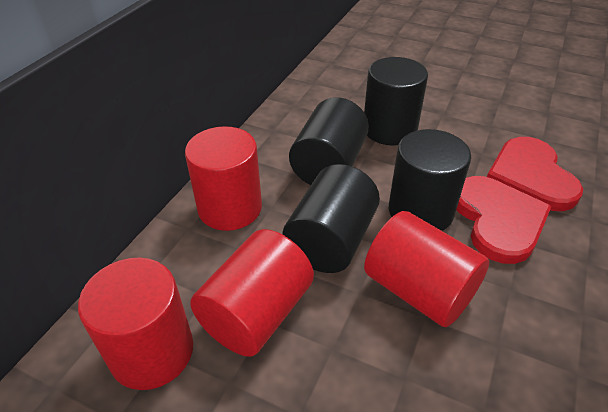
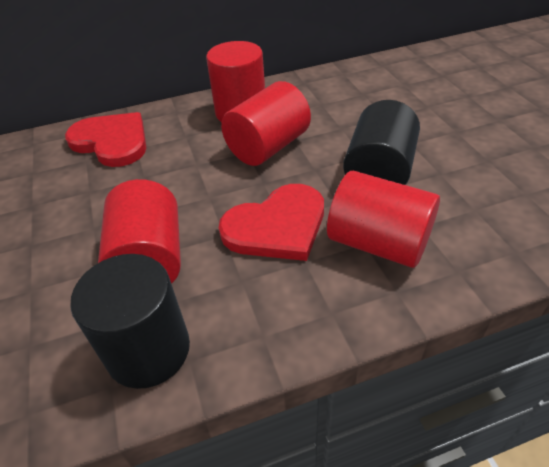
black cylinder: [282,164,380,273] [289,97,369,185] [364,57,428,145] [389,129,471,231] = 4 -> [70,254,190,389] [343,100,420,185] = 2

